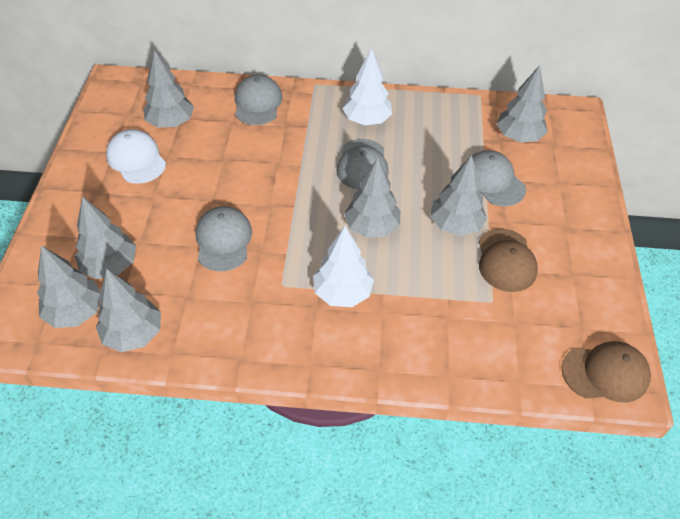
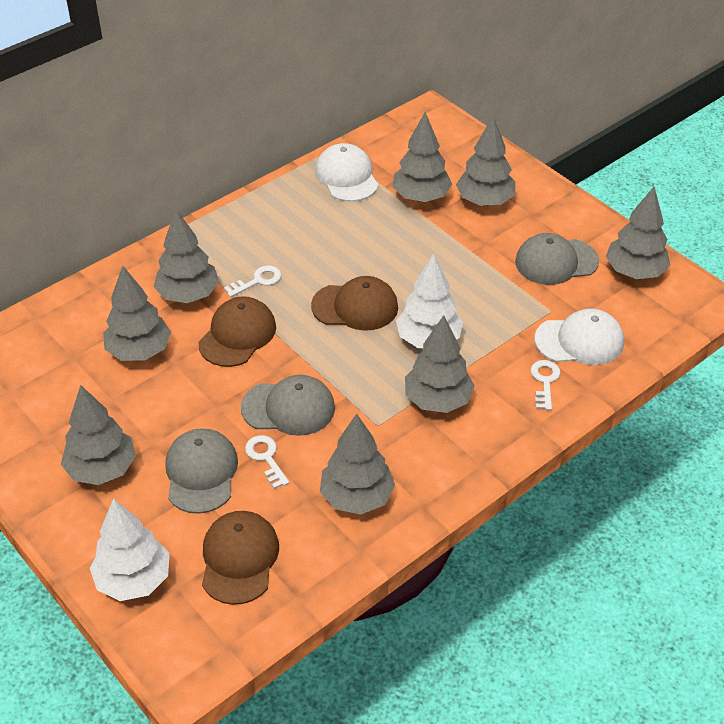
brown cap: [479,229,538,292] [561,341,651,403] = 2 -> [198,296,276,367] [202,511,279,605] [311,276,398,331] = 3
grey cap: [195,206,252,272] [235,75,282,125] [336,139,389,190] [472,150,526,206] = 4 -> [165,428,238,514] [241,375,335,436] [515,233,599,285] = 3
grey tree: [37,245,101,328] [75,196,136,279] [96,269,161,352] [143,50,194,128] [344,157,400,238] [430,155,487,236] [496,65,548,142] = 7 -> [61,385,136,485] [103,266,171,361] [154,210,219,303] [320,414,395,515] [392,112,452,202] [405,315,475,413] [456,116,516,206] [606,187,670,279] = 8
white cap: [106,129,166,184] = 1 -> [315,143,379,202] [534,308,624,365] = 2
white key: none = 0 -> [224,265,281,297] [245,435,289,489] [531,360,561,410] = 3

